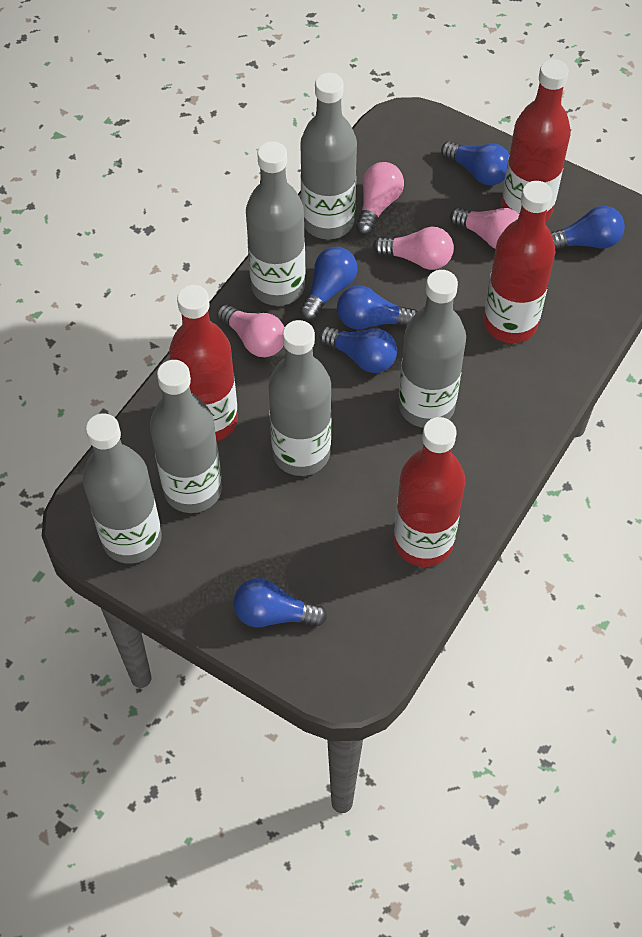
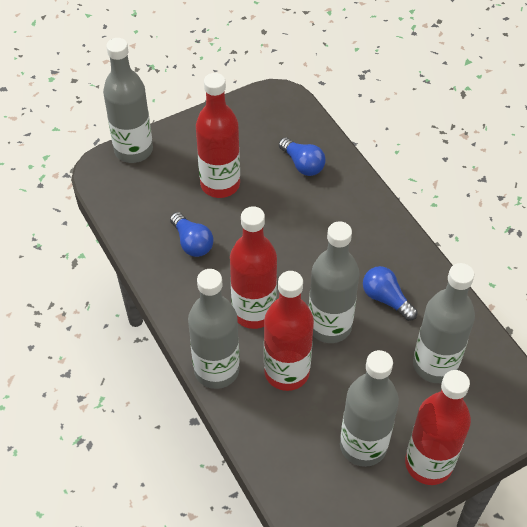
blue light bulb: [233,578,327,627] [300,247,357,320] [319,326,397,373] [337,285,417,329] [441,141,510,185] [551,206,625,249] = 6 -> [170,212,213,257] [279,137,326,176] [363,266,418,321] = 3
grey bottle: [83,414,162,564] [150,360,222,513] [246,141,305,306] [268,320,332,476] [300,73,357,239] [398,270,466,428] = 6 -> [103,38,153,163] [188,269,240,389] [309,221,359,343] [340,350,399,467] [413,263,475,383] = 5
pink light bulb: [217,304,285,357] [356,162,404,235] [373,227,454,270] [450,207,519,249] = 4 -> none = 0

